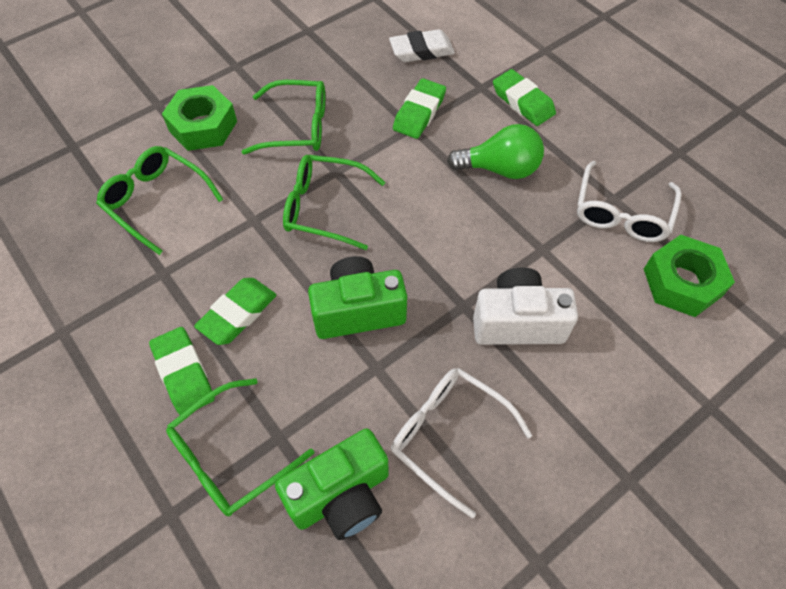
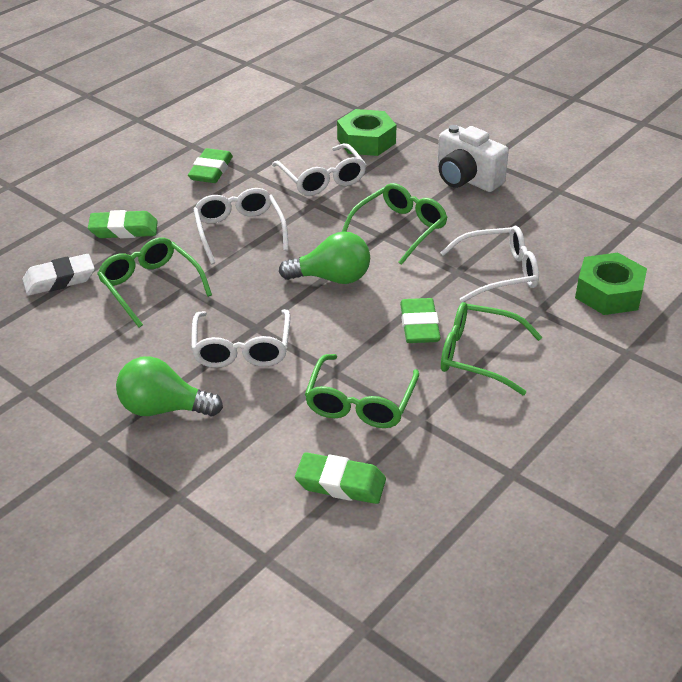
green camera: [275,428,389,540] [308,256,407,339] = 2 -> none = 0
green light bulb: [447,124,544,179] = 1 -> [116,356,223,417] [279,231,370,284] = 2
white glasses: [391,368,532,518] [577,161,681,242] = 2 -> [191,309,291,368] [193,188,289,264] [272,143,366,196] [440,226,539,302] = 4

